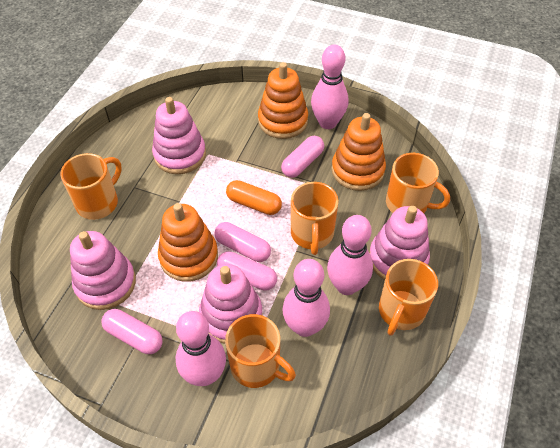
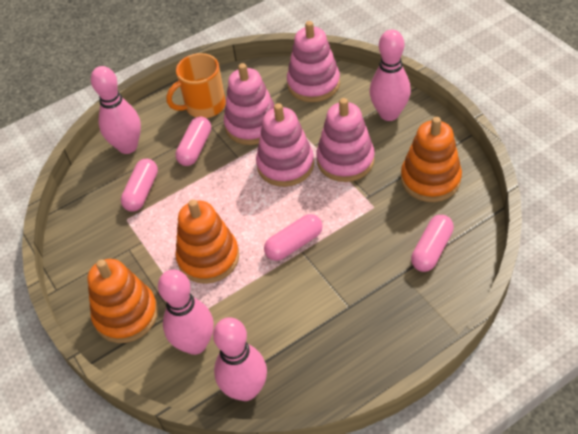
orange capsule: [226,180,282,215] = 1 -> none = 0
orange mug: [60,153,122,220] [225,314,296,388] [291,182,339,255] [379,259,438,336] [386,153,450,213] = 5 -> [166,53,226,118] = 1

